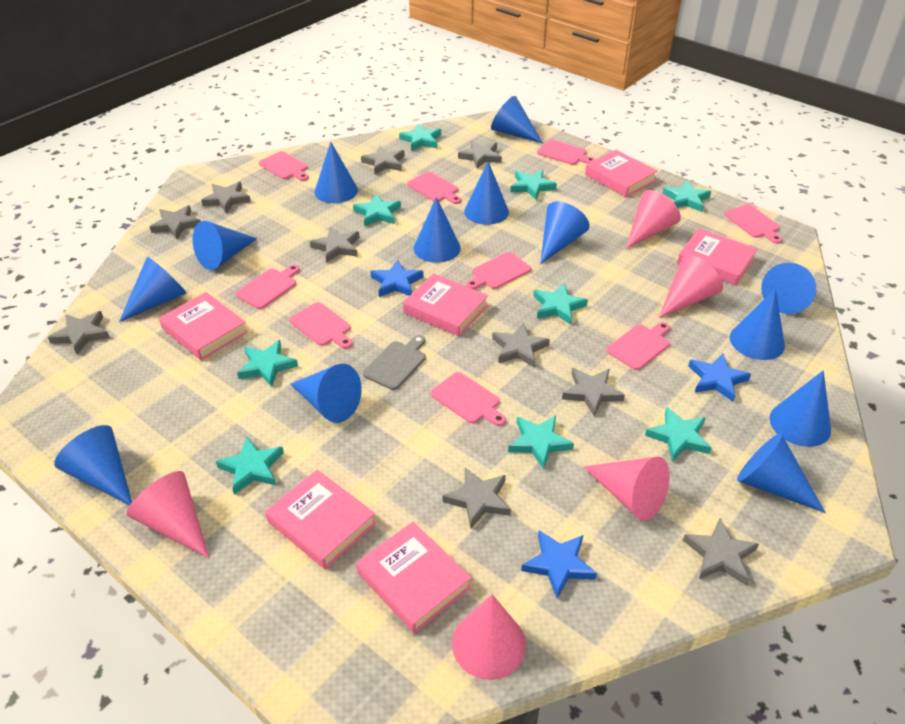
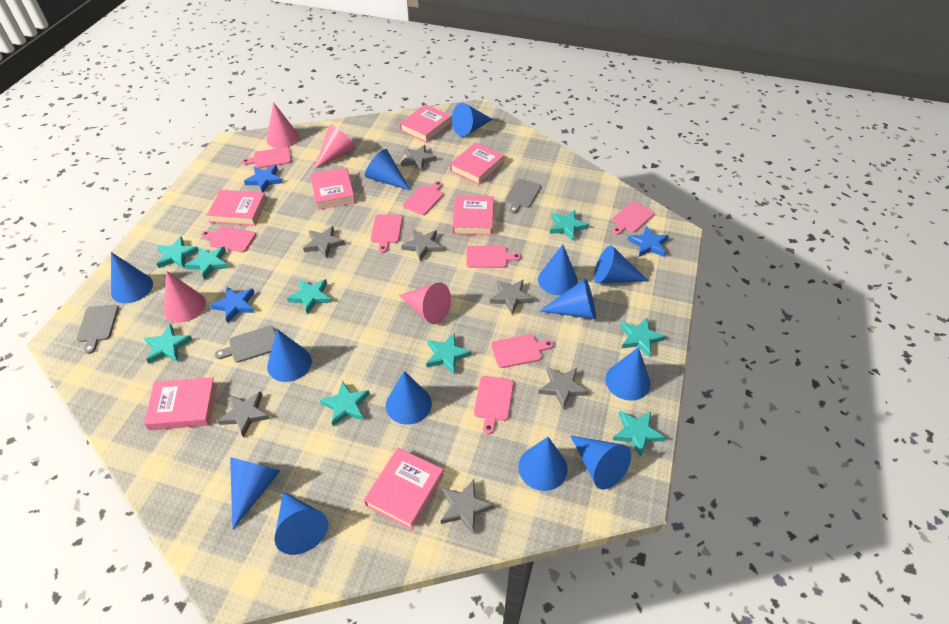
grey cutting board: [363,335,426,390] = 1 -> [77,305,119,354] [215,326,276,363] [505,179,541,214] = 3
grey star: [48,311,110,354] [150,205,201,239] [201,182,251,213] [310,226,360,263] [361,146,405,174] [443,468,511,529] [458,140,502,169] [492,322,550,368] [562,368,625,417] [683,518,759,585] = 10 -> [217,391,270,438] [303,226,345,259] [401,145,437,171] [401,229,442,261] [441,479,494,534] [490,280,534,315] [538,366,588,409] = 7
pink book: [159,292,248,360] [265,469,376,569] [356,522,471,633] [403,273,488,336] [585,150,658,197] [677,229,757,285] = 6 -> [144,377,217,430] [207,190,267,226] [310,168,355,210] [364,448,444,530] [399,104,452,143] [450,142,504,185] [452,195,494,236] = 7
pink cone: [127,471,209,558] [452,594,526,680] [583,457,670,521] [626,190,681,249] [659,255,723,318] = 5 -> [163,271,206,323] [266,102,299,148] [315,125,355,169] [399,283,451,324] = 4
pink cutting board: [235,264,300,309] [259,151,309,181] [289,302,352,349] [407,172,461,204] [431,372,506,426] [466,252,531,289] [537,139,596,165] [607,322,670,370] [724,204,782,244] = 9 -> [201,226,256,252] [242,147,291,168] [371,214,403,253] [403,181,443,215] [466,246,521,268] [474,376,514,434] [491,334,554,368] [612,201,654,235] = 8

